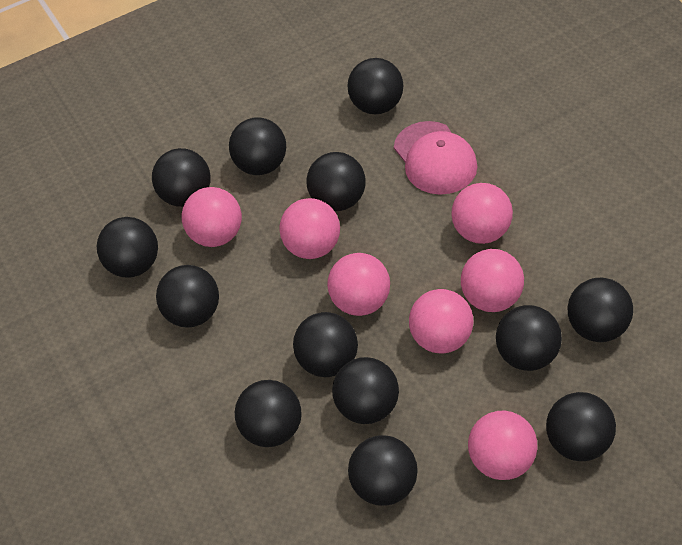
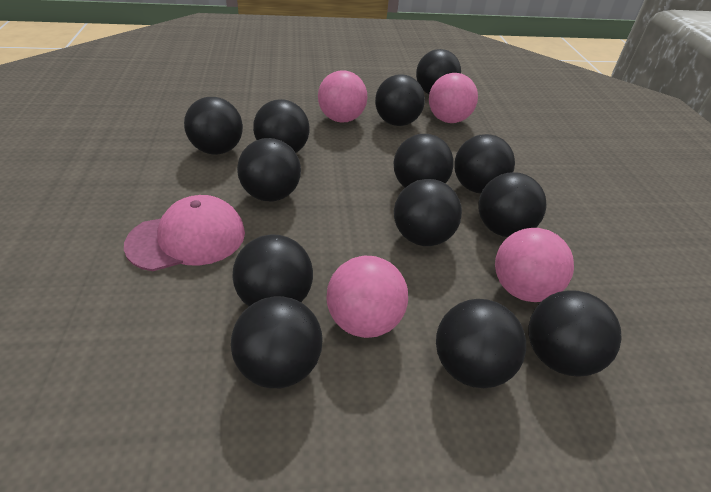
pink ball: [182,187,242,247] [279,198,340,259] [327,253,390,316] [409,289,474,354] [451,183,513,244] [461,249,524,312] [468,411,538,480] = 7 -> [318,70,368,123] [326,256,408,338] [429,73,478,123] [495,228,574,302] = 4

